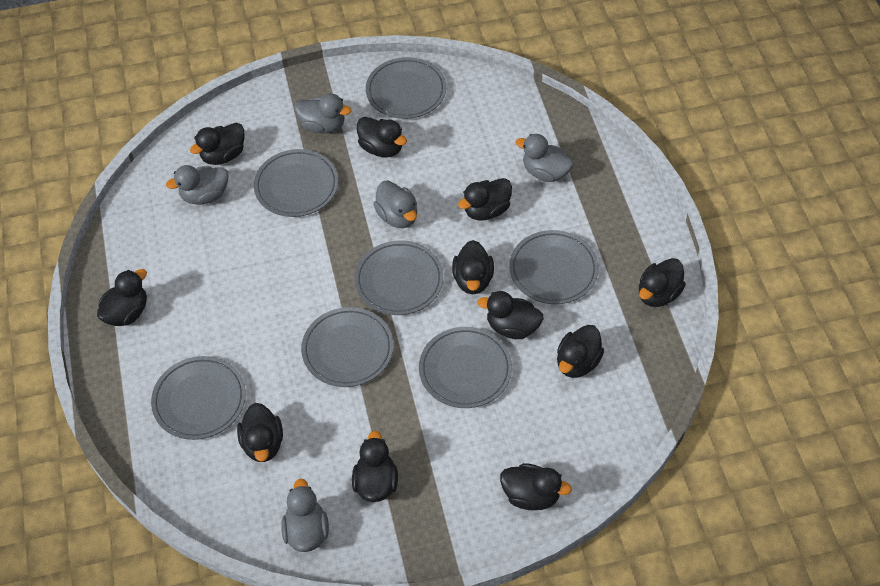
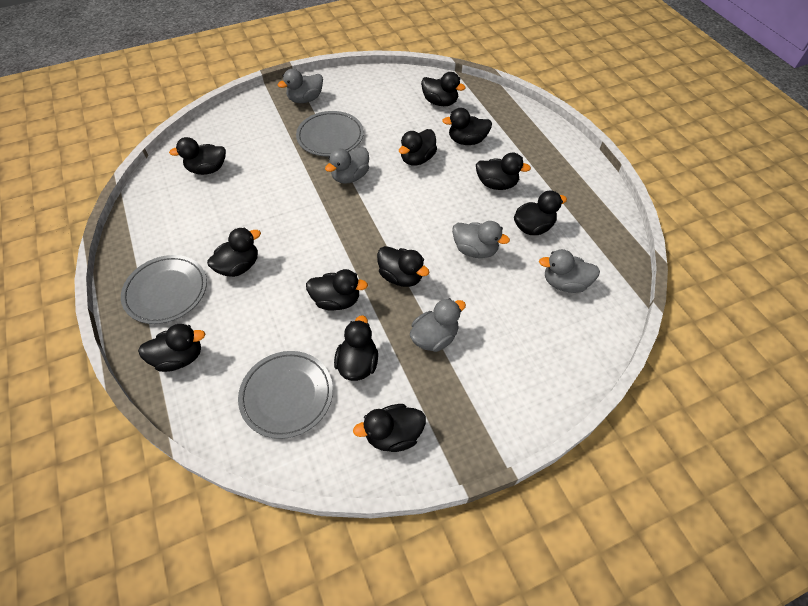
black duck: [97,269,147,326] [190,123,244,165] [237,403,283,462] [352,431,398,502] [357,117,407,157] [452,240,494,294] [458,178,512,220] [477,291,544,339] [500,463,572,510] [557,325,604,378] [639,258,686,307] = 11 -> [138,324,205,372] [169,137,226,175] [207,228,261,277] [306,269,368,311] [334,315,378,381] [353,404,426,452] [377,246,429,287] [399,129,437,166] [421,72,466,106] [442,108,492,145] [476,152,531,190] [514,191,567,235] = 12
grey plate: [151,356,246,440] [254,149,338,217] [301,307,394,387] [354,240,444,315] [366,57,446,119] [419,327,512,408] [509,230,599,304] = 7 -> [121,255,207,324] [238,351,333,439] [296,111,364,156] = 3

